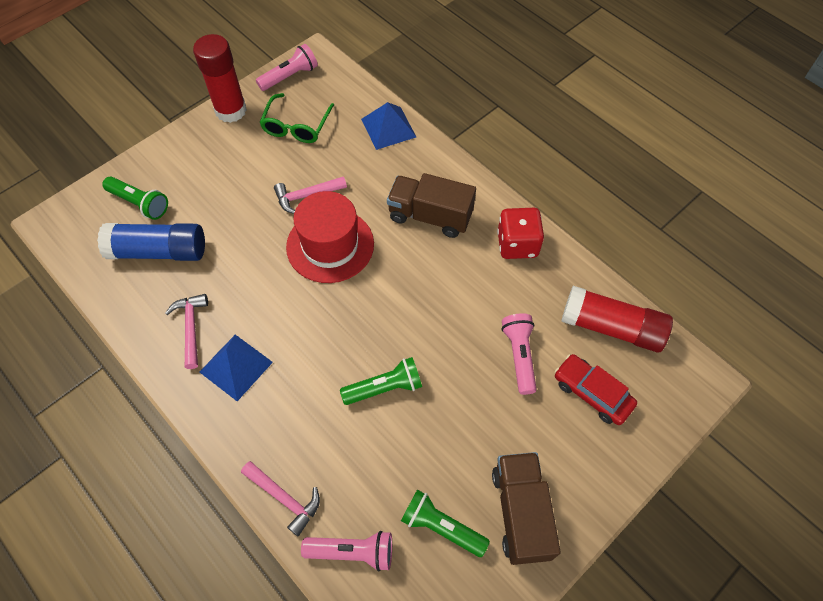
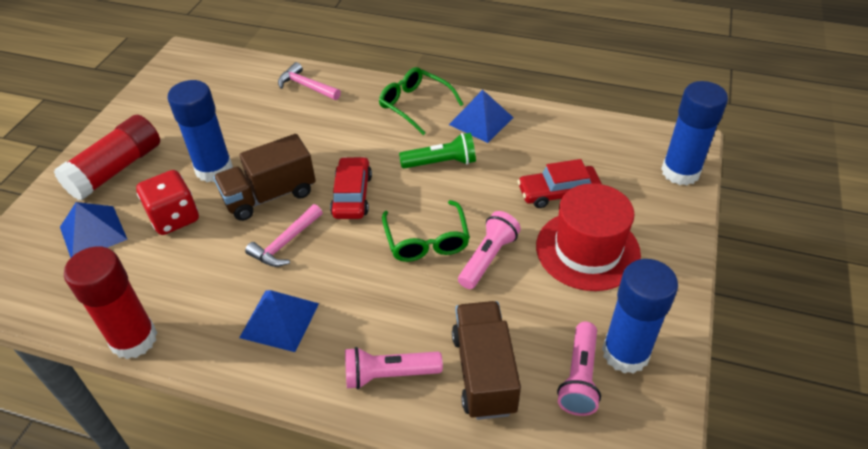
blue glue stick: [97,223,205,261] = 1 -> [167,80,233,182] [602,259,678,374] [661,81,728,185] = 3
blue pyramid: [200,335,273,401] [361,102,416,150] = 2 -> [60,202,128,258] [239,290,319,352] [449,90,514,143] = 3
green flashlight: [102,177,168,220] [340,357,422,405] [401,489,490,557] = 3 -> [399,133,476,169] = 1
green glasses: [259,93,334,143] = 1 -> [379,67,463,135] [382,200,470,262] = 2
pink hammer: [165,294,208,369] [241,461,320,536] [274,176,347,214] = 3 -> [245,204,323,267] [278,62,341,100] = 2
red car: [555,354,637,425] = 1 -> [330,157,372,219] [518,159,602,208] = 2

